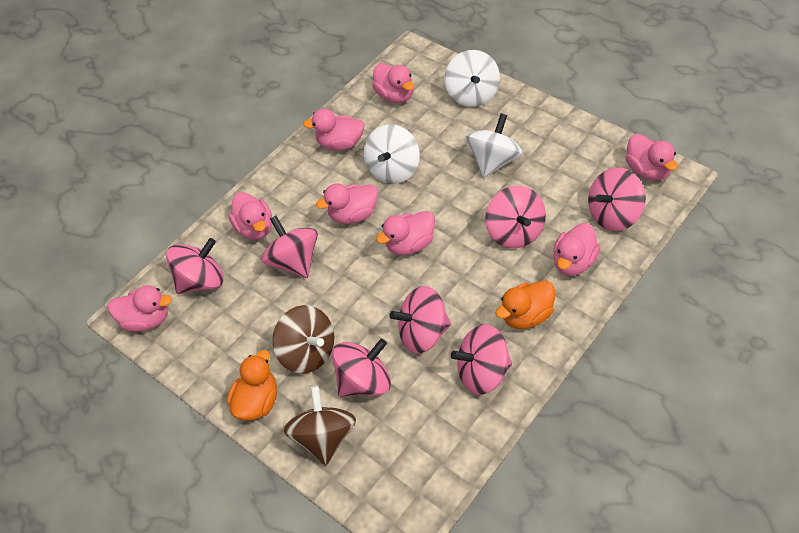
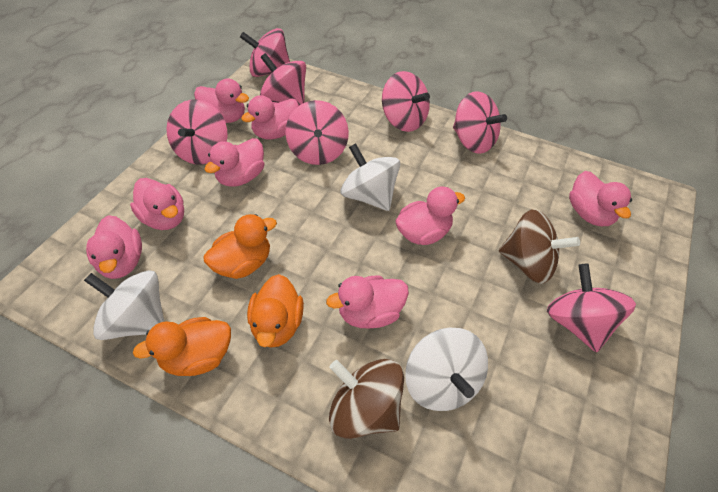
orange duck: [227,350,277,421] [495,280,555,329] = 2 -> [133,317,231,376] [203,214,277,279] [247,274,304,348] = 3

